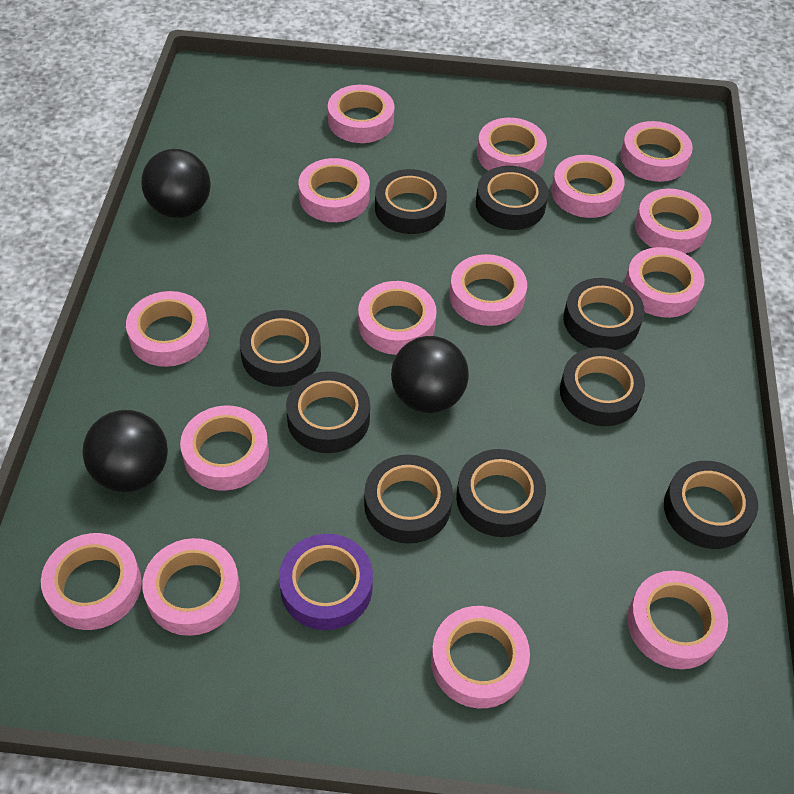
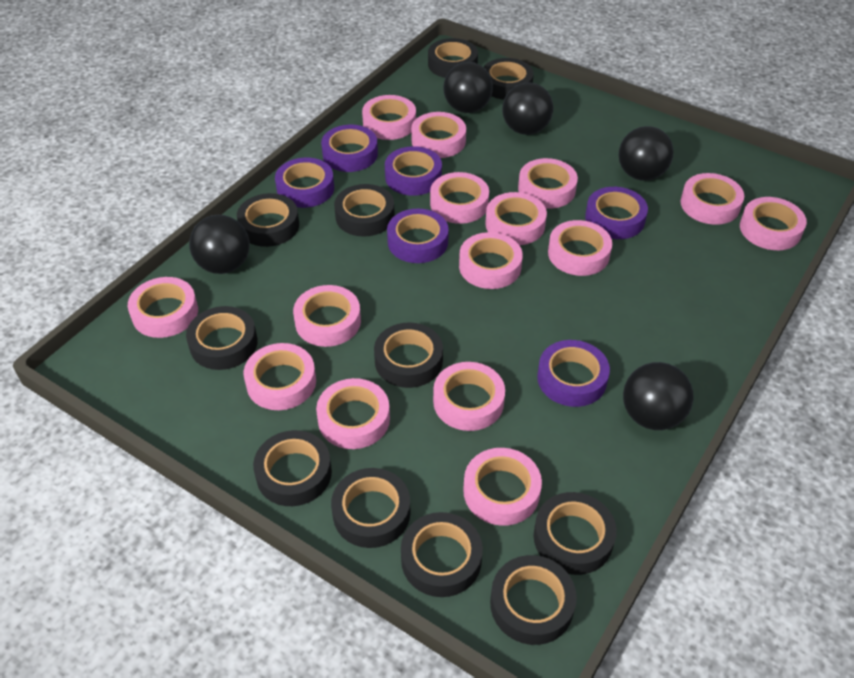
black ball: [83,410,168,492] [141,149,210,218] [391,336,469,413] = 3 -> [189,215,249,274] [443,62,493,113] [502,82,553,135] [619,126,674,181] [623,362,694,430] = 5
black tape: [240,310,321,387] [286,371,370,453] [364,455,453,544] [375,169,447,234] [456,449,546,537] [476,166,549,230] [560,347,645,426] [563,278,644,350] [664,461,758,549] = 9 -> [186,306,258,370] [237,193,299,247] [253,430,332,506] [331,468,411,548] [334,184,395,237] [374,323,443,388] [401,512,483,597] [428,38,478,78] [484,58,534,100] [490,555,577,645] [534,492,617,575] = 11
purple tape: [279,534,373,630] = 1 -> [275,158,334,208] [321,125,378,172] [385,146,442,196] [387,209,449,263] [537,340,610,407] [585,187,648,239] = 6

